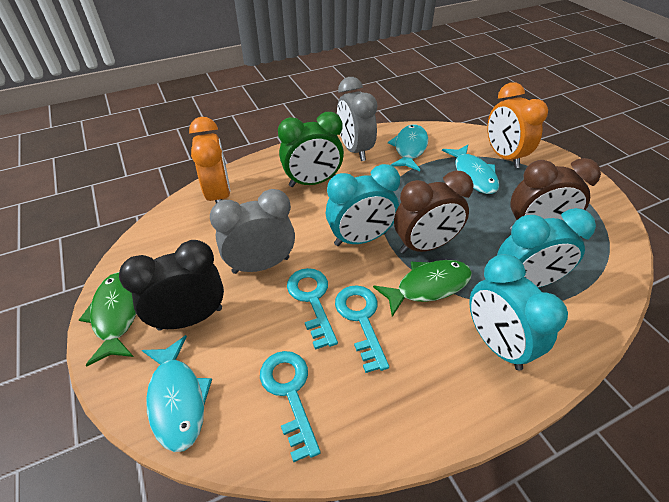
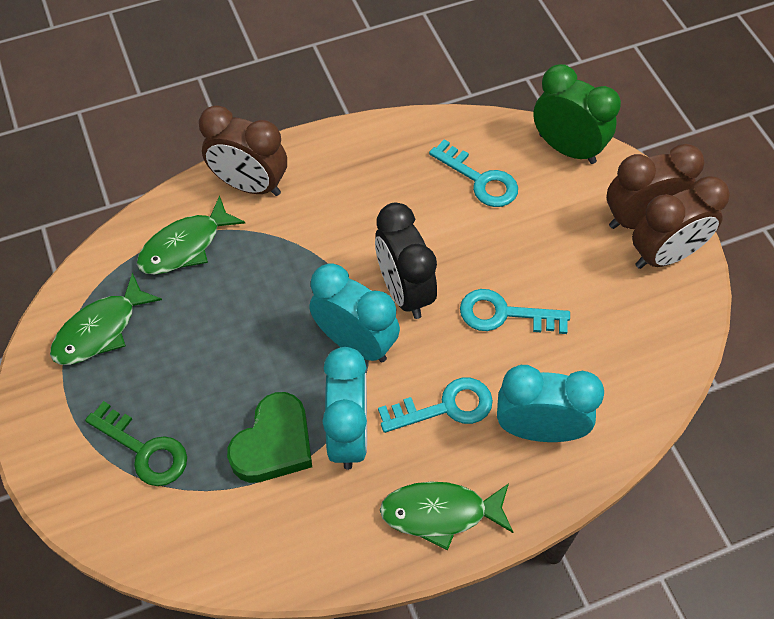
brown clock: [394,170,474,254] [510,158,601,230] = 2 -> [199,105,287,196] [607,144,704,229] [632,176,730,269] = 3
green fish: [79,272,136,366] [373,260,472,317] = 2 -> [50,272,162,365] [137,195,245,275] [380,481,513,551] = 3
green heart: none = 0 -> [227,392,312,483] = 1
green key: none = 0 -> [85,401,187,486] = 1
grey clock: [210,189,295,274] [337,77,377,161] = 2 -> none = 0
orange clock: [189,117,231,203] [487,82,548,168] = 2 -> none = 0
turquoise fish: [142,335,212,452] [388,125,428,171] [442,145,499,194] = 3 -> none = 0

